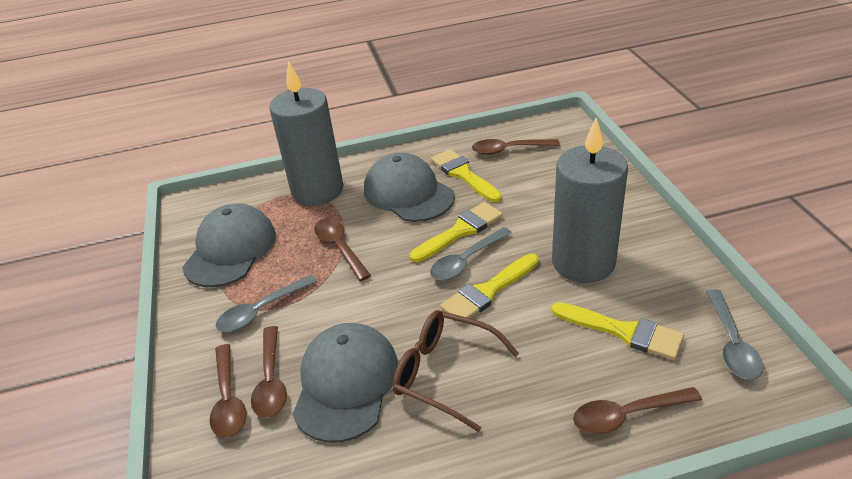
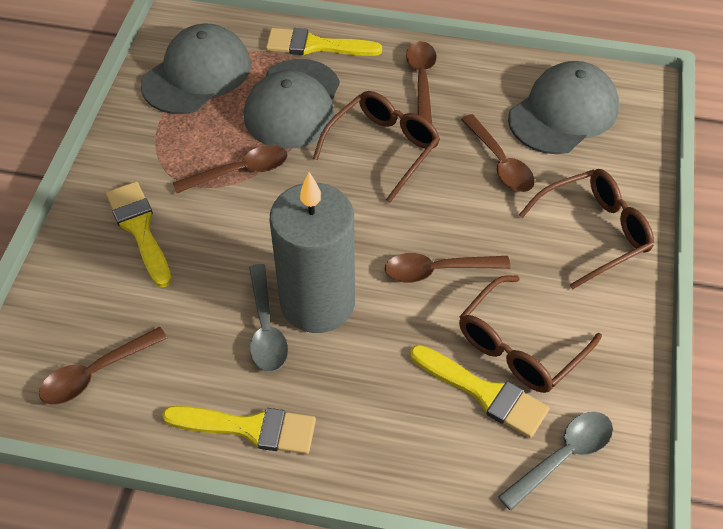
brown glasses: [393,310,519,432] = 1 -> [313,91,440,203] [459,275,602,393] [519,169,654,289] = 3
grey candle: [269,61,343,205] [552,118,628,283] = 2 -> [270,172,355,333] = 1
grey spoon: [216,275,317,332] [430,227,512,281] [706,289,763,380] = 3 -> [249,264,288,372] [498,412,613,511] = 2

